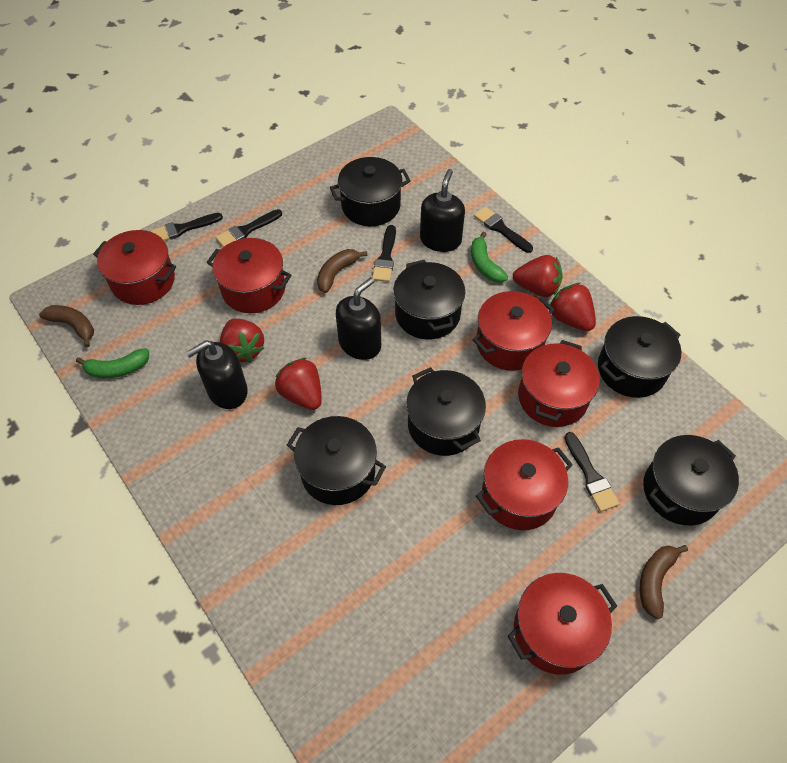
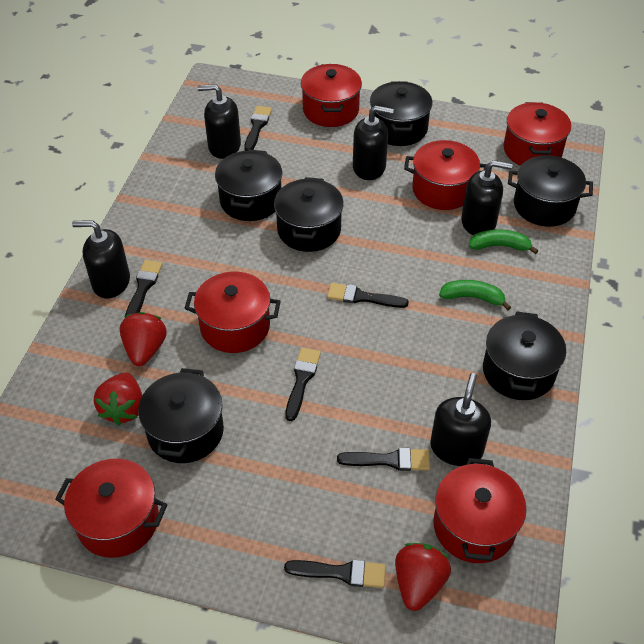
black brush: [150,213,223,241] [216,209,282,247] [372,225,396,282] [474,206,533,253] [564,432,619,512] = 5 -> [125,260,163,318] [244,106,272,151] [284,560,386,588] [285,347,321,421] [327,283,409,308] [337,448,430,471] = 6
black soap dispenser: [186,340,248,409] [336,277,381,360] [420,169,465,252] = 3 -> [72,220,130,298] [198,84,241,159] [353,105,394,180] [430,373,491,466] [461,160,513,235] = 5
brown banana: [39,305,94,347] [317,249,368,293] [640,545,688,619] = 3 -> none = 0
red strawberry: [220,319,264,362] [275,358,322,410] [513,255,563,297] [550,283,596,331] = 4 -> [94,373,142,425] [119,312,167,366] [395,543,451,611] = 3

